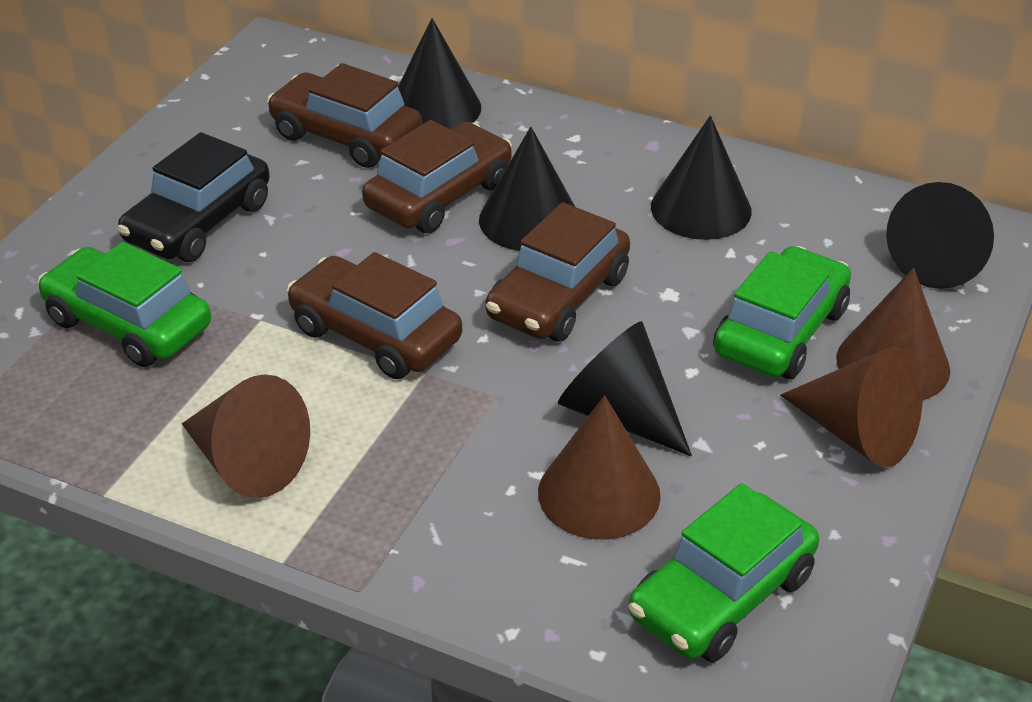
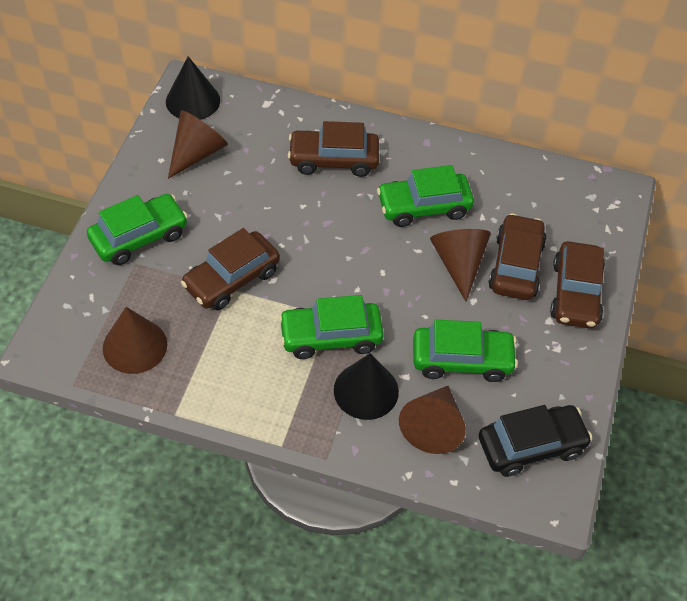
black cone: [398,18,481,130] [479,127,575,251] [558,321,692,456] [651,116,752,240] [886,182,994,289] = 5 -> [166,56,220,120] [334,353,399,420] = 2
green car: [38,242,211,367] [629,483,819,662] [713,246,851,379] = 3 -> [87,194,188,265] [278,295,384,359] [377,165,474,227] [413,320,518,382] = 4

